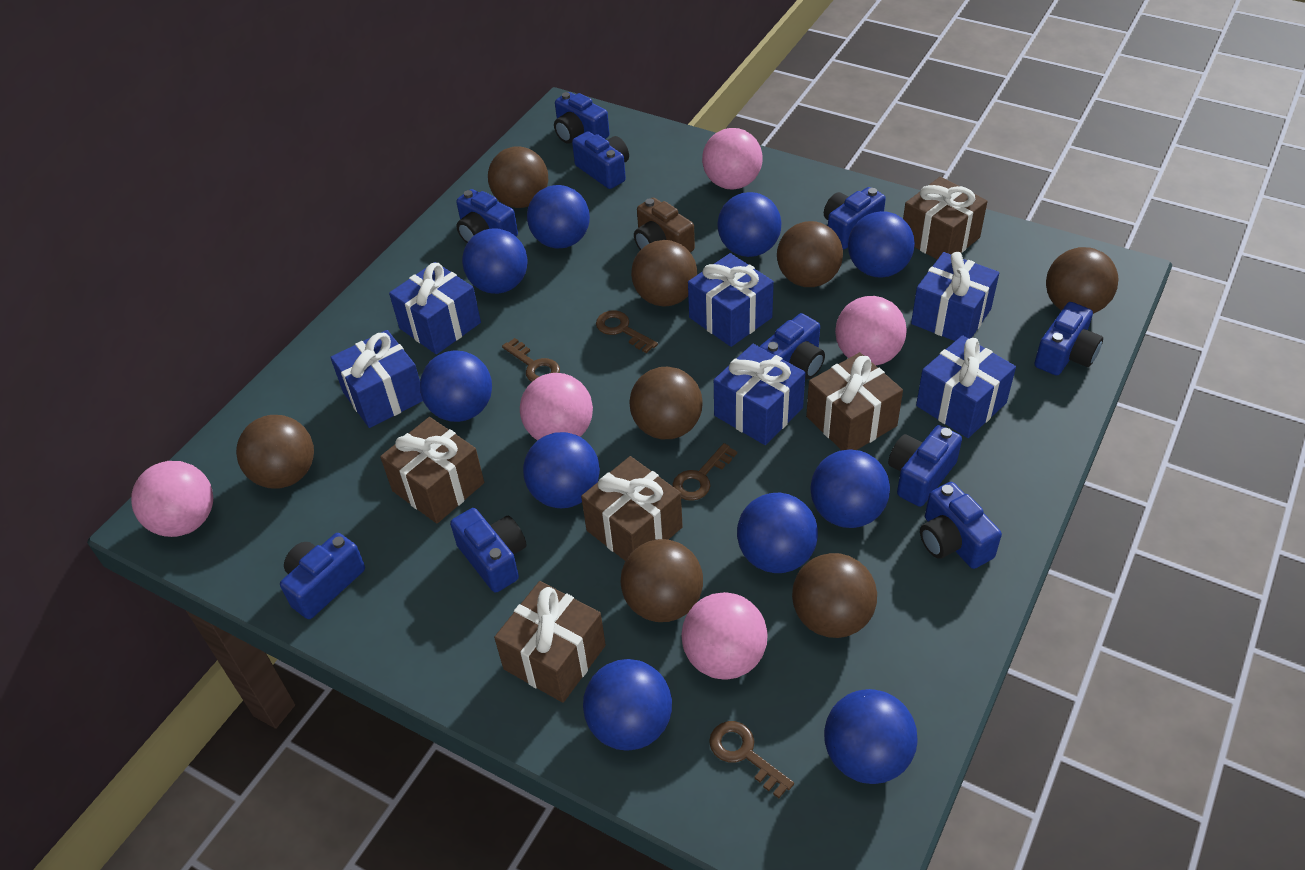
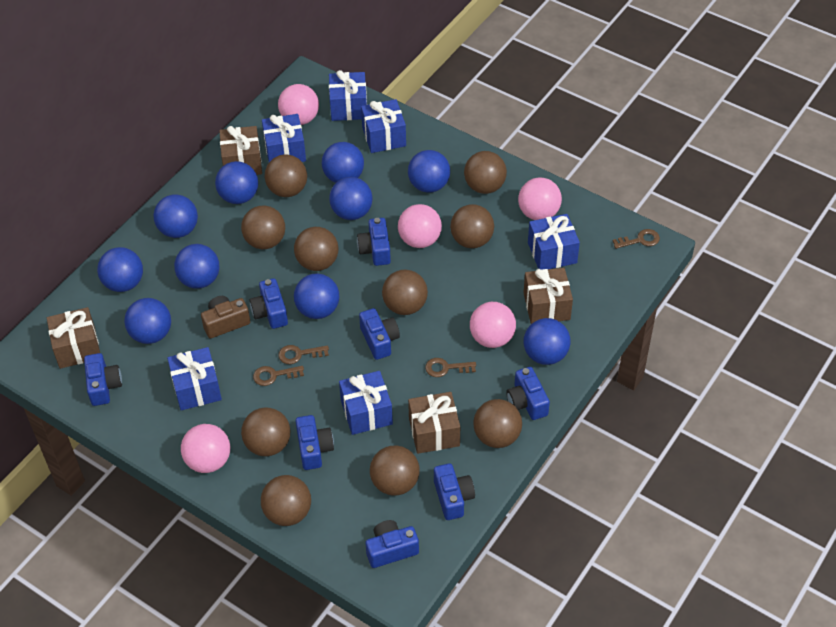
blue camera: [280,533,365,619] [450,508,526,593] [456,189,518,243] [554,92,610,143] [572,131,629,189] [759,313,825,379] [824,187,886,249] [888,425,962,507] [920,482,1002,569] [1034,302,1103,376] = 10 -> [84,353,122,406] [249,278,288,329] [296,415,334,470] [357,218,391,266] [359,308,400,360] [365,520,419,568] [434,463,475,520] [506,367,550,420] = 8
brown ball: [236,415,314,489] [488,146,548,208] [621,539,703,622] [629,367,703,439] [631,240,697,307] [777,221,843,287] [792,553,877,638] [1046,247,1119,314] = 8 -> [241,205,285,249] [241,408,291,456] [261,475,311,526] [265,155,307,197] [294,227,338,271] [370,446,420,496] [382,270,428,315] [450,204,494,248] [464,151,507,194] [473,399,522,448] = 10
brown gift: [380,417,484,524] [494,581,606,703] [581,456,683,561] [806,352,903,450] [903,177,988,260] = 5 -> [47,307,100,369] [219,126,262,175] [408,392,460,454] [524,268,573,324] = 4

